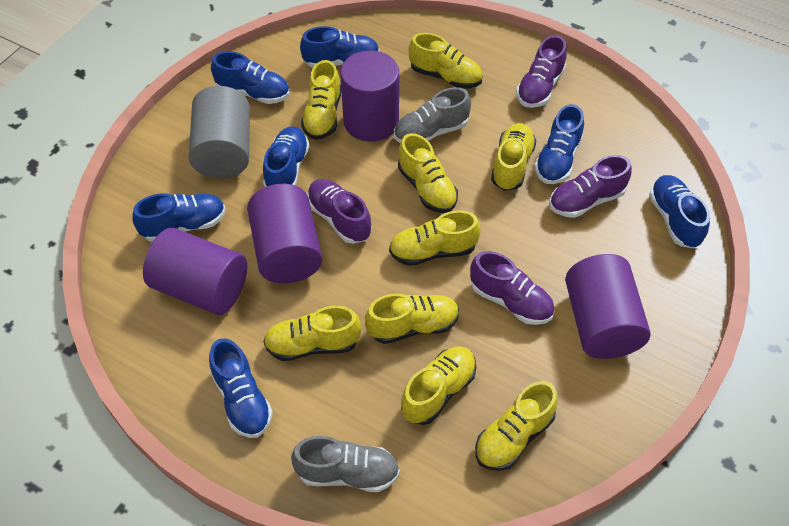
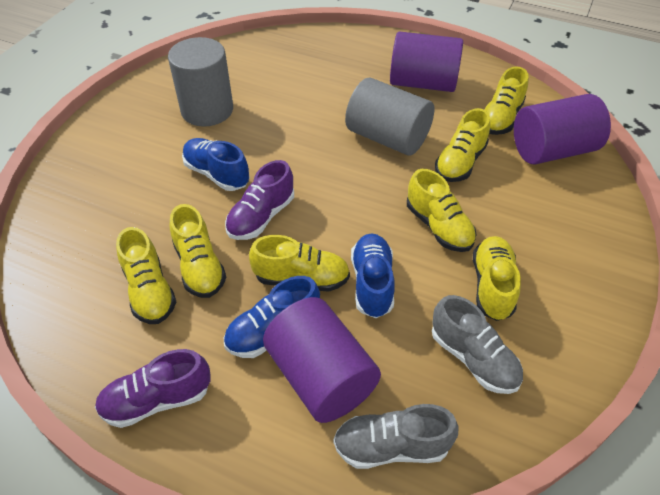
blue shoe: [133,193,226,242] [209,338,273,438] [211,51,290,104] [263,127,310,187] [300,26,380,68] [534,104,584,184] [649,175,710,248] = 7 -> [182,138,250,191] [224,276,320,358] [351,233,395,318] = 3
grey cylinder: [189,86,250,179] = 1 -> [168,37,233,126] [345,77,434,156] = 2
purple cylinder: [143,228,247,315] [247,184,322,283] [340,51,399,142] [565,254,650,359] = 4 -> [263,297,381,423] [390,31,463,92] [514,94,611,165] = 3
purple shoe: [307,179,371,244] [470,251,555,325] [516,35,567,108] [549,155,632,218] = 4 -> [95,349,211,428] [225,160,294,240] = 2
yellow shoe: [263,306,361,361] [301,60,341,140] [365,294,459,344] [389,210,481,266] [398,133,458,213] [401,347,476,425] [409,33,483,89] [475,381,558,471] [491,123,536,191] = 9 -> [116,227,176,324] [170,204,226,298] [249,235,350,292] [407,169,476,252] [435,108,490,182] [473,236,521,321] [484,66,528,135] = 7

